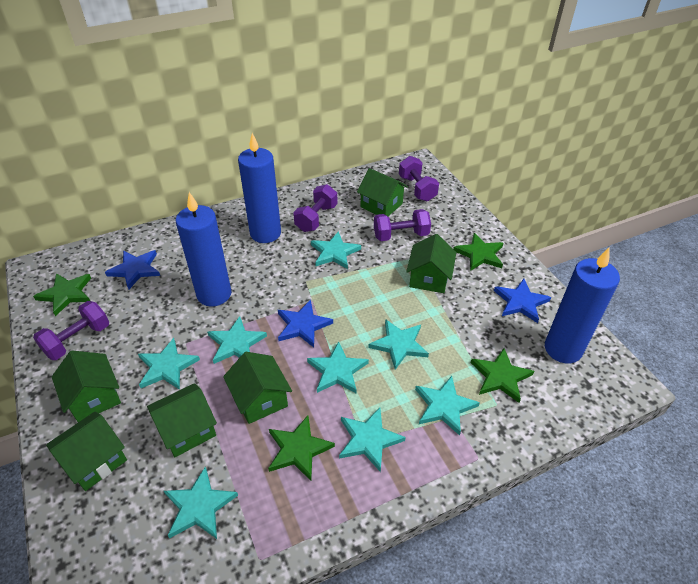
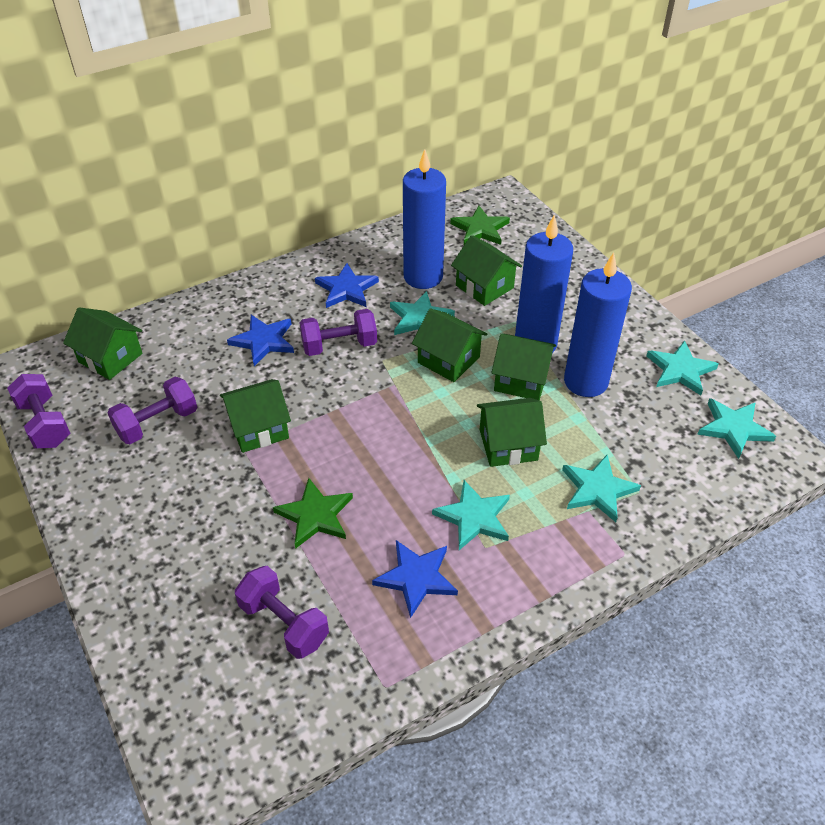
green star: [33,273,91,316] [268,415,335,481] [453,233,503,271] [470,348,534,403] = 4 -> [273,478,353,549] [450,206,510,245] = 2
turquoise star: [138,338,200,390] [164,467,238,539] [207,316,267,364] [307,341,369,394] [311,231,361,269] [339,407,406,472] [368,319,429,370] [415,376,480,436] = 8 -> [390,291,455,335] [432,480,510,550] [562,455,641,522] [646,341,719,395] [697,398,776,459] = 5

